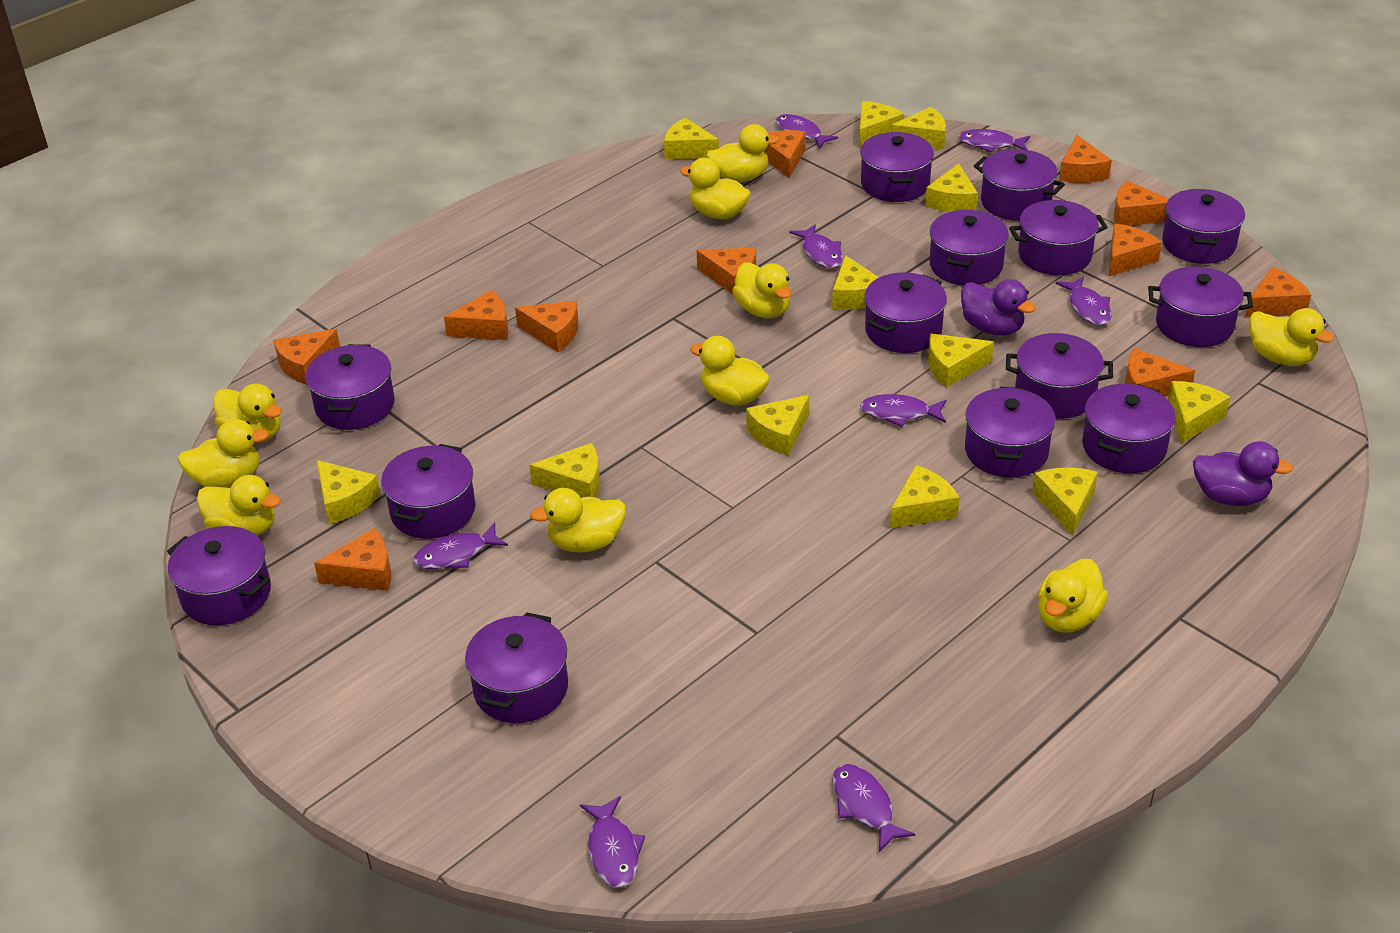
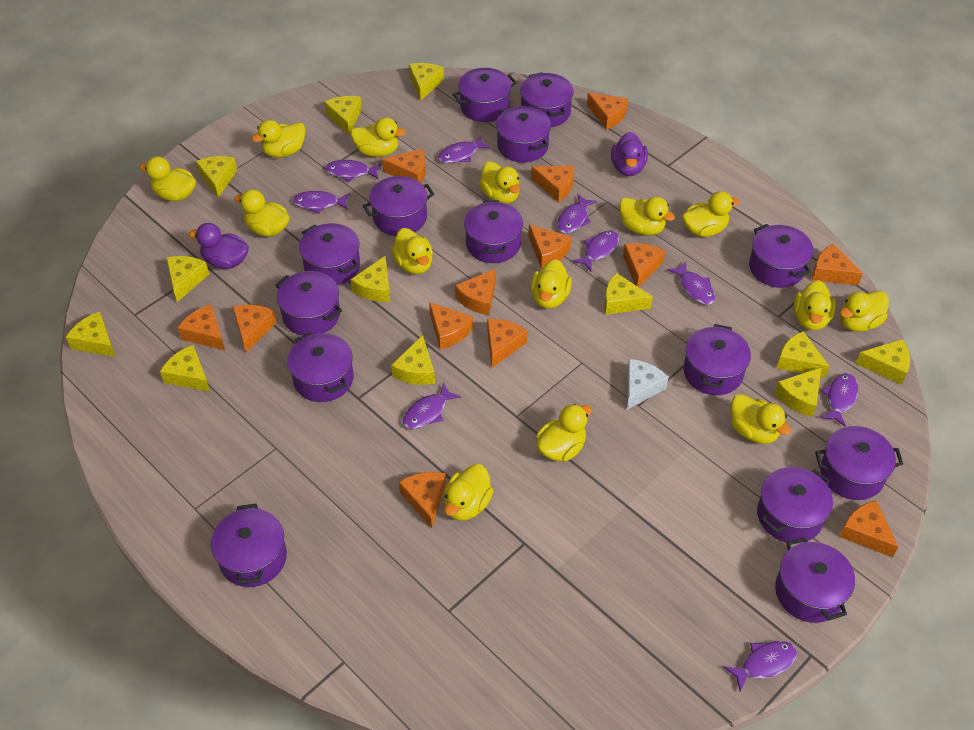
orange cheese: [273,329,340,385] [314,528,391,591] [444,290,508,340] [515,301,578,352] [697,248,756,294] [764,130,806,178] [1059,135,1112,183] [1108,224,1162,277] [1114,180,1169,226] [1125,348,1195,397] [1245,267,1311,318] = 11 -> [178,304,225,350] [233,305,277,353] [382,149,425,183] [399,472,446,528] [429,302,473,350] [455,269,496,315] [487,319,528,368] [528,225,571,268] [531,166,574,202] [587,93,628,130] [623,243,665,287] [812,244,863,285] [839,500,898,557] = 13
purple fish: [414,522,508,569] [580,796,645,887] [776,114,838,149] [789,224,843,268] [832,764,915,852] [860,394,946,427] [958,129,1030,153] [1056,277,1112,325] = 8 -> [292,191,350,214] [325,160,382,182] [403,382,461,429] [438,136,491,163] [557,194,597,234] [572,230,619,271] [667,261,715,305] [724,641,797,692] [821,373,858,427] = 9
white cheese: none = 0 -> [627,359,669,410] = 1
yellow duck: [178,419,269,487] [196,475,281,536] [213,383,282,442] [530,488,626,552] [680,158,751,219] [690,336,770,406] [706,124,780,182] [732,262,791,318] [1038,559,1108,633] [1249,308,1334,366] = 10 -> [139,156,196,201] [234,189,290,237] [251,120,306,158] [351,117,406,157] [391,228,433,274] [444,464,493,521] [479,162,520,204] [531,259,572,309] [536,404,592,461] [619,197,675,235] [682,191,740,237] [730,394,791,444] [794,280,836,330] [840,291,889,332] = 14

